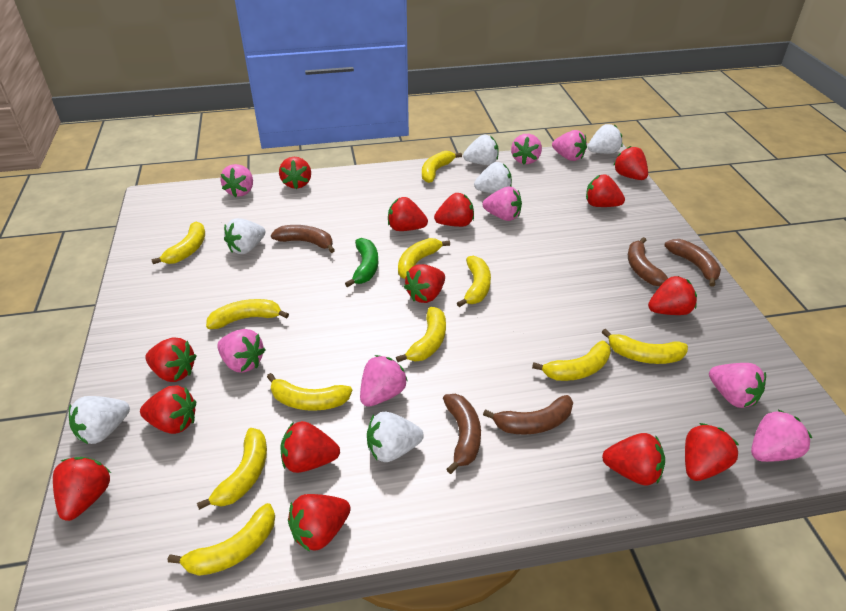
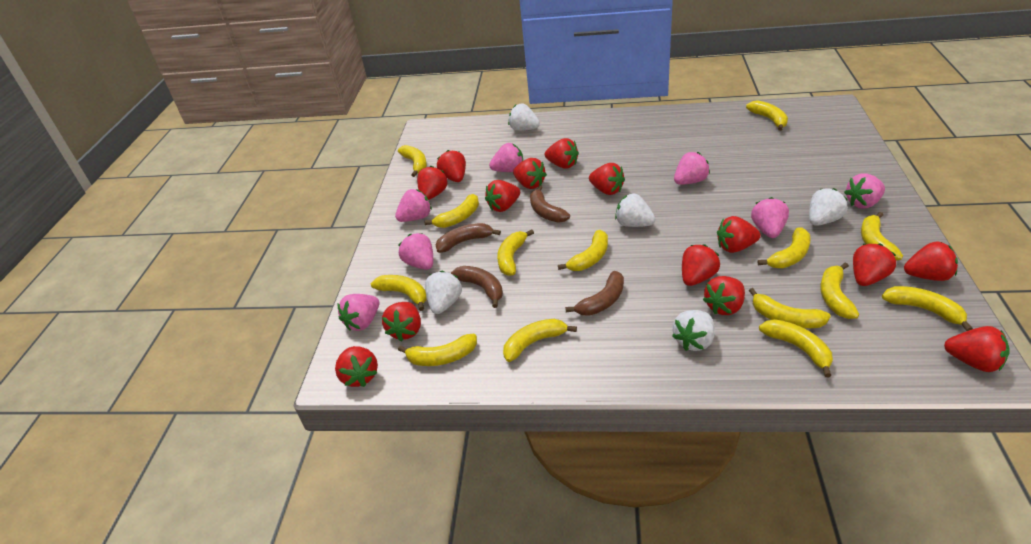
brown banana: [271,225,335,253] [443,394,481,474] [483,395,573,435] [628,237,668,286] [664,239,721,287] = 5 -> [436,223,501,253] [451,266,503,308] [530,185,570,223] [565,271,624,316] = 4
green banana: [345,238,378,287] = 1 -> none = 0
pink strawberry: [217,329,266,373] [220,164,253,197] [360,355,407,407] [483,187,522,221] [511,134,542,164] [552,130,587,161] [709,363,766,408] [751,410,812,462] = 8 -> [337,294,379,331] [395,189,432,222] [398,233,433,270] [489,143,523,172] [674,152,710,185] [751,197,789,238] [844,173,885,209] = 7
white strawberry: [69,396,130,444] [224,218,265,254] [367,412,424,462] [463,135,499,165] [474,162,512,194] [588,124,622,154] = 6 -> [425,271,462,314] [508,104,540,131] [615,193,655,227] [672,310,715,351] [809,188,848,226] = 5
yellow banana: [151,222,205,264] [168,503,275,576] [197,428,267,510] [206,299,289,329] [267,373,352,411] [396,307,446,362] [398,238,450,279] [422,151,462,183] [457,256,491,307] [532,341,611,381] [602,329,688,364] = 11 -> [371,275,427,311] [398,145,427,177] [398,334,477,366] [425,194,479,228] [497,230,534,276] [503,319,577,362] [558,230,608,271] [746,100,788,131] [749,288,831,328] [757,227,811,268] [759,319,833,377] [820,262,859,319] [861,212,903,261] [882,286,973,331] = 14

